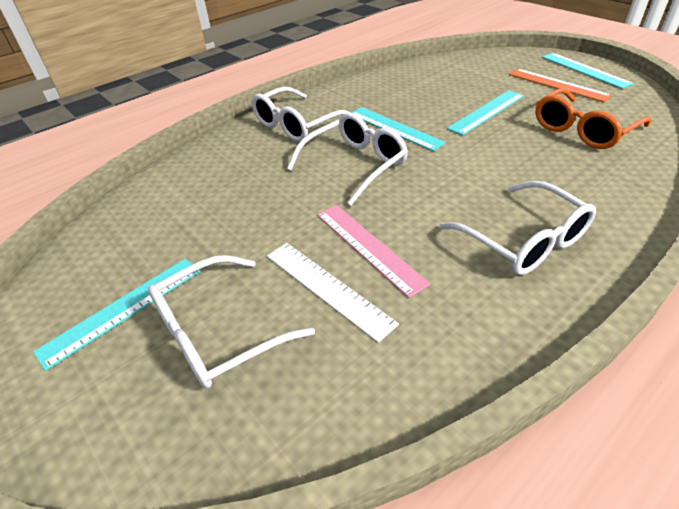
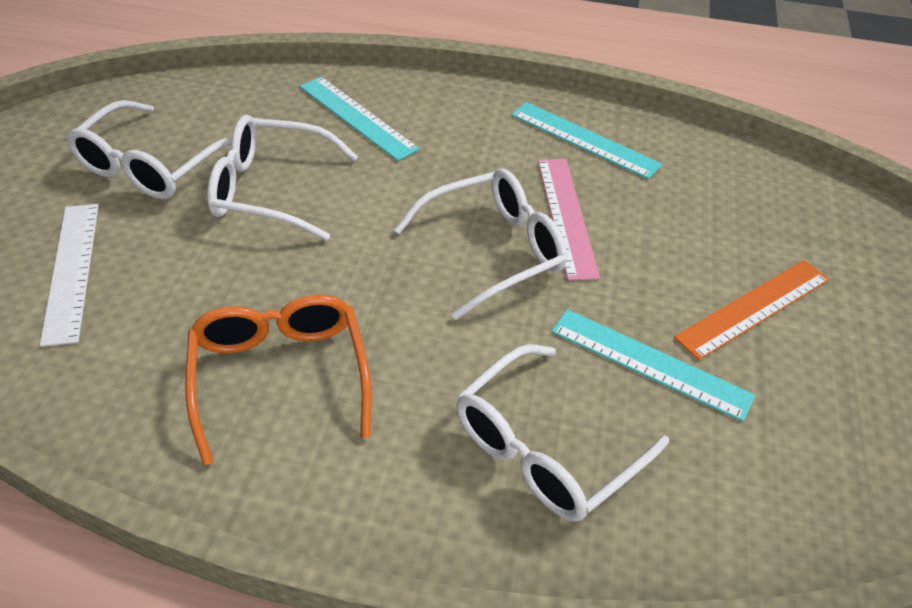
turquoise ruler: [33,259,200,371] [351,107,446,151] [447,90,524,135] [542,53,634,89] = 4 -> [300,76,420,161] [511,102,662,179] [552,309,755,422] = 3

